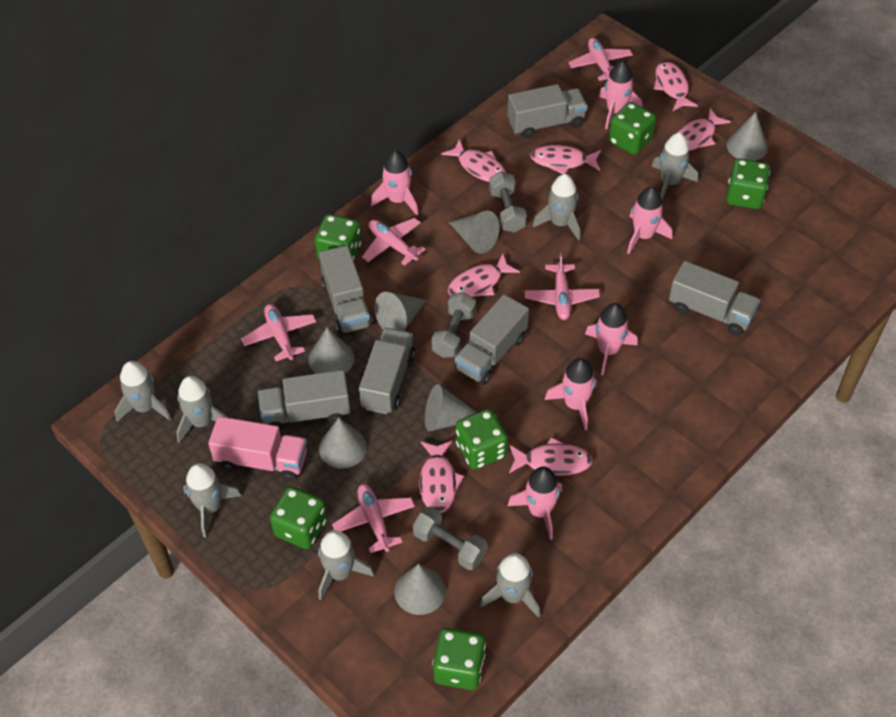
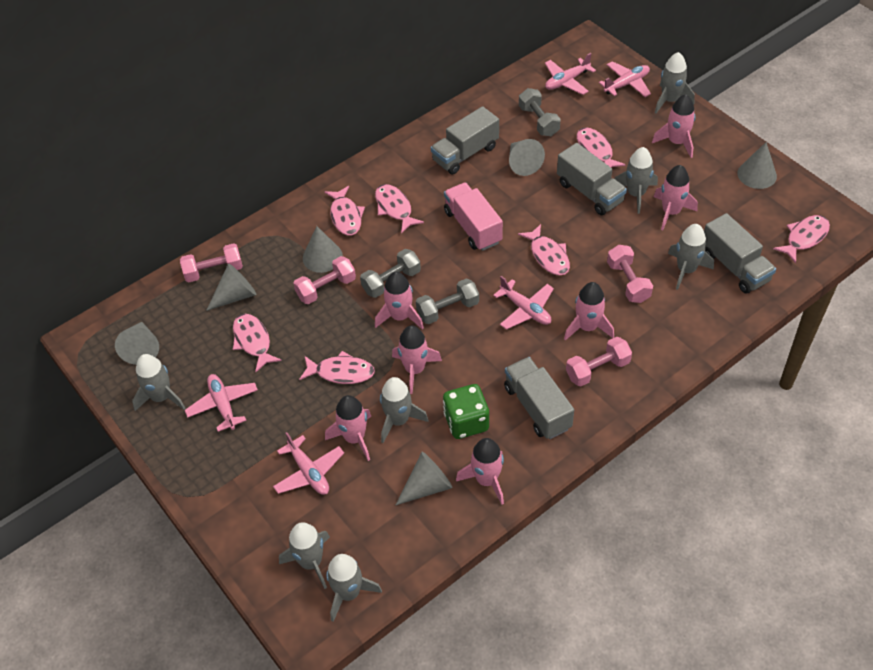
green dice: [270,486,327,549] [315,214,361,260] [432,628,486,690] [456,409,508,470] [609,102,656,155] [726,158,770,209] = 6 -> [443,384,489,439] = 1
grey cone: [308,328,354,374] [319,417,367,469] [374,292,427,331] [394,564,446,615] [425,384,478,432] [449,210,499,254] [726,112,768,161] = 7 -> [115,322,159,365] [206,264,256,311] [303,226,343,273] [396,452,453,505] [509,139,545,176] [737,142,777,189] = 6
grey truck: [258,370,351,431] [319,245,373,335] [359,328,415,414] [455,294,529,385] [508,84,588,139] [669,261,760,336] = 6 -> [431,106,499,174] [504,357,574,439] [557,143,627,215] [704,213,776,294] = 4
pink dumbbell: none = 0 -> [180,243,243,282] [293,256,356,304] [566,337,632,387] [607,245,653,303] = 4
pink rocket: [371,150,418,215] [508,466,562,540] [545,358,596,430] [585,303,638,375] [599,61,642,129] [627,187,672,254] = 6 -> [325,395,371,461] [375,272,424,330] [392,325,442,394] [456,438,504,505] [564,282,614,340] [652,94,695,158] [654,165,698,230] = 7

